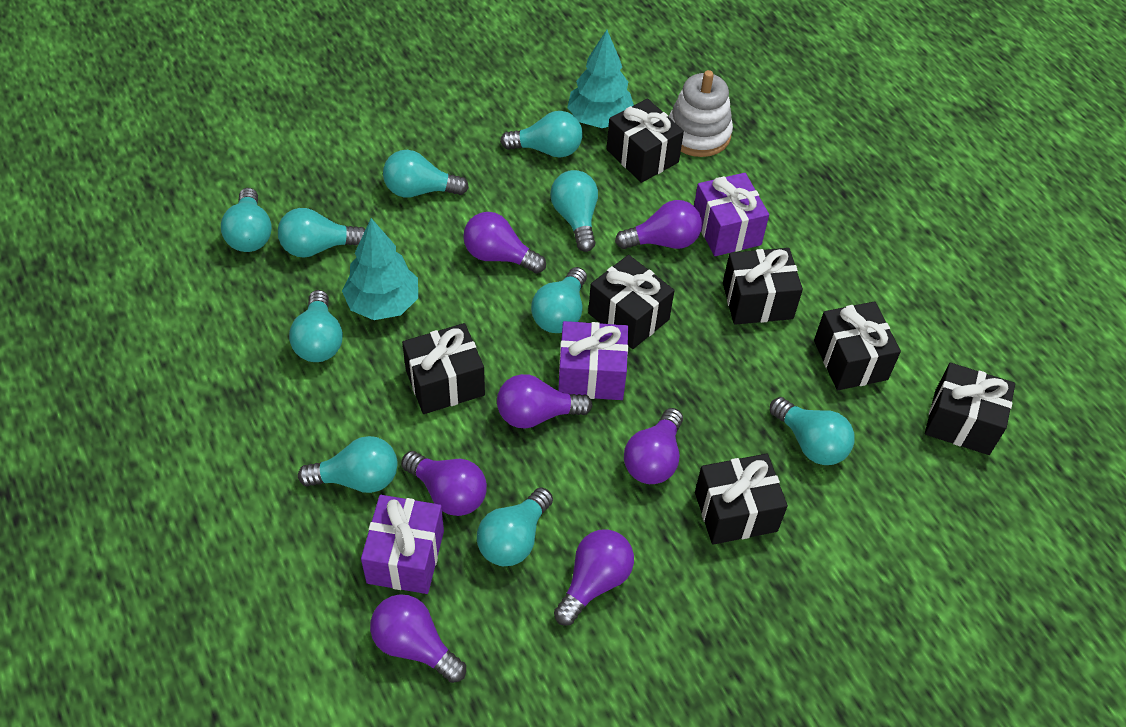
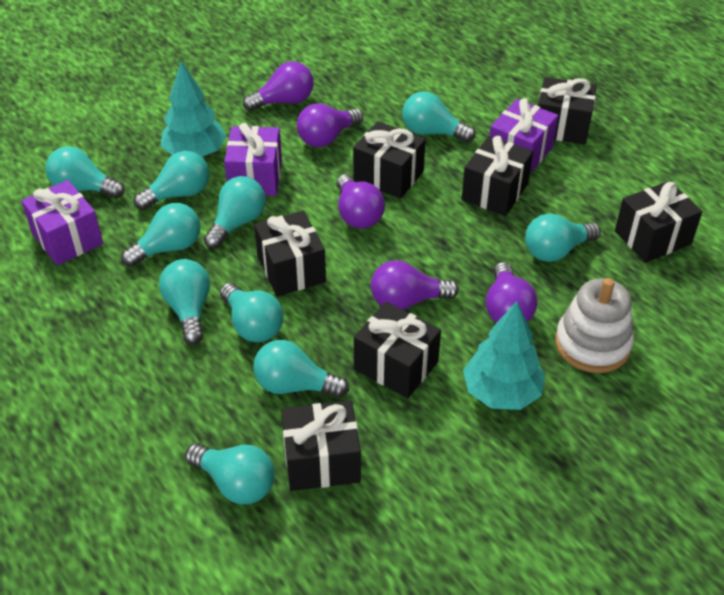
purple light bulb: [370,594,466,683] [401,451,487,516] [463,212,546,273] [497,374,592,428] [554,529,634,626] [615,200,702,249] [624,408,683,484] = 7 -> [243,61,314,111] [297,103,363,147] [337,174,385,229] [371,261,459,310] [486,262,537,323] = 5

